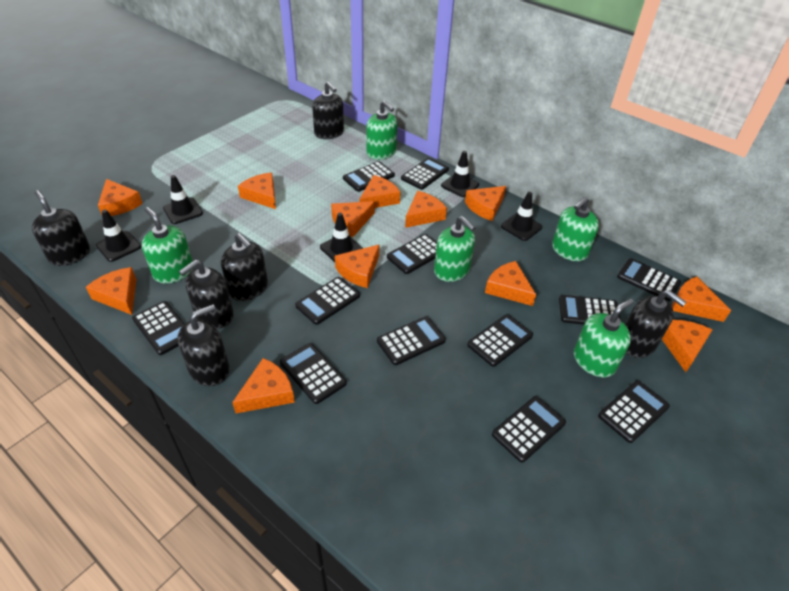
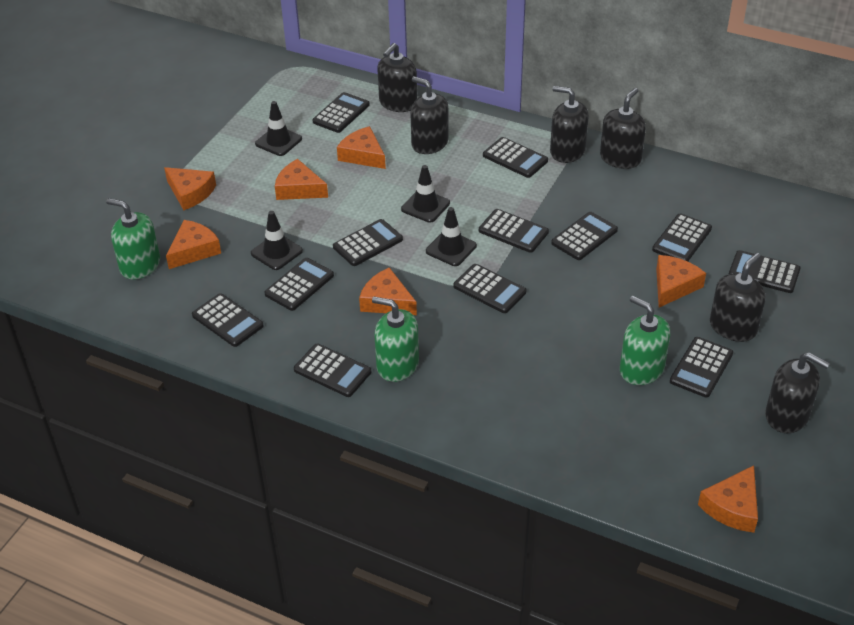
black traffic cone: [96,210,141,262] [163,175,203,224] [320,213,363,262] [441,151,479,197] [501,192,542,241] = 5 -> [251,211,303,270] [255,101,302,156] [401,165,450,223] [426,207,477,266] = 4
green soap dispenser: [142,207,193,284] [366,101,397,160] [434,216,475,282] [552,197,599,261] [574,299,634,377] = 5 -> [106,198,160,280] [372,297,419,382] [620,296,670,385] = 3
orange cheese: [86,267,136,315] [98,179,143,216] [232,358,295,413] [238,172,276,209] [331,201,375,237] [335,245,379,288] [359,175,401,208] [405,191,447,228] [465,186,506,221] [485,261,536,306] [662,320,712,372] [672,276,731,322] = 12 -> [164,167,216,210] [166,220,221,269] [275,159,328,200] [337,126,386,169] [359,267,417,315] [656,255,706,307] [698,465,758,533] = 7

